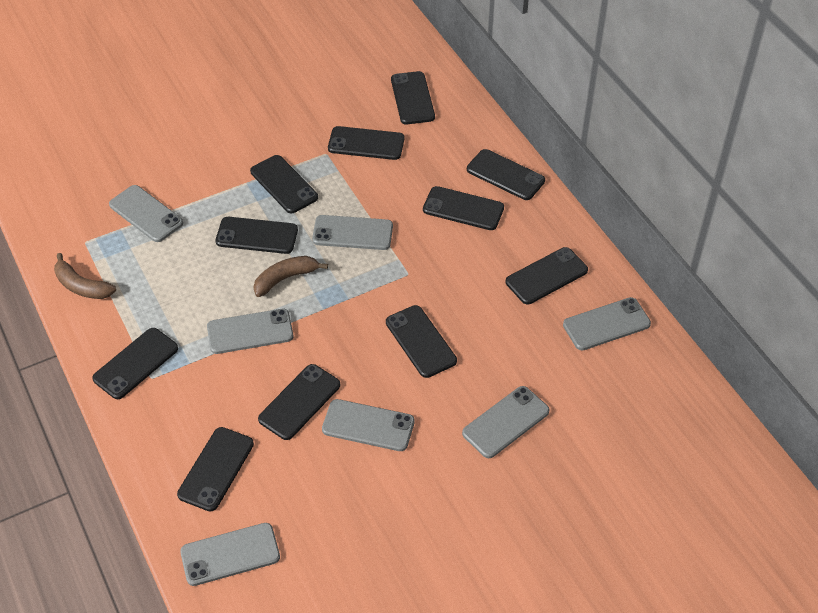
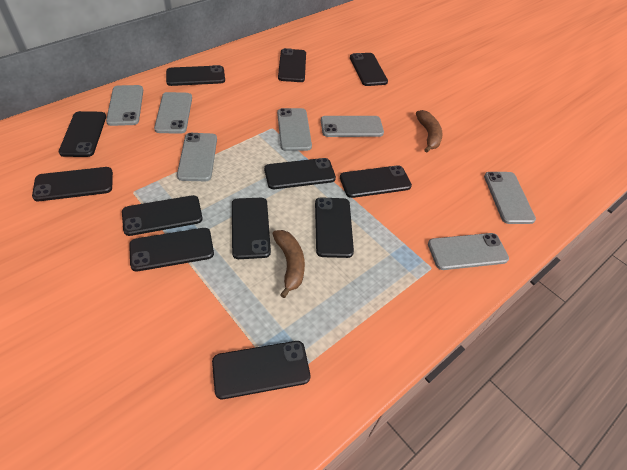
black phone: [92,328,178,399] [177,427,254,512] [215,217,298,254] [250,155,318,213] [258,364,340,440] [328,126,404,160] [386,305,457,378] [391,71,435,124] [423,186,504,230] [467,149,545,200] [506,247,588,304] = 11 -> [32,167,113,201] [59,111,106,157] [122,195,203,236] [129,228,214,272] [166,65,225,86] [212,341,310,399] [232,198,271,259] [264,158,336,189] [278,48,306,82] [315,197,354,258] [340,165,412,198] [350,53,388,86] = 12

